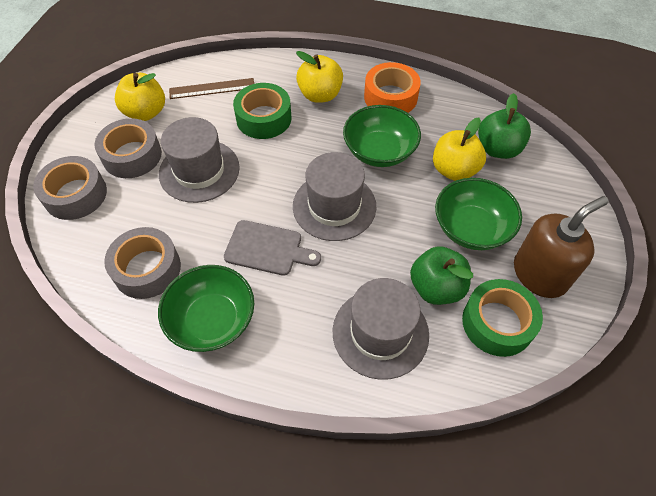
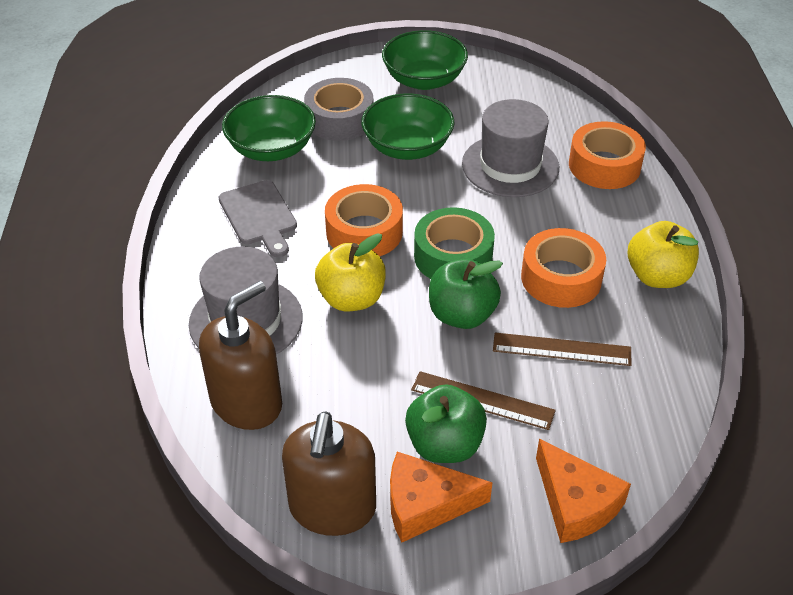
brown ruler: [169,78,254,99] = 1 -> [411,371,556,430] [493,333,632,366] = 2
brown soap dispenser: [514,196,609,298] = 1 -> [199,281,282,430] [282,411,376,536] = 2
green tape: [233,83,291,139] [462,279,543,357] = 2 -> [414,207,495,279] = 1
grey hat: [159,117,240,203] [293,152,376,241] [333,278,429,380] = 3 -> [189,246,303,354] [462,99,559,197] = 2
grey tape: [33,156,107,220] [95,118,162,178] [104,227,181,299] = 3 -> [304,78,374,141] = 1
orange cheese: none = 0 -> [390,452,493,543] [536,439,631,543] = 2
orange tape: [364,62,421,113] = 1 -> [325,184,403,256] [521,228,606,308] [569,121,646,189] = 3
yellow apple: [115,73,165,121] [296,51,343,103] [433,118,486,181] = 3 -> [315,233,386,311] [628,221,699,288] = 2

